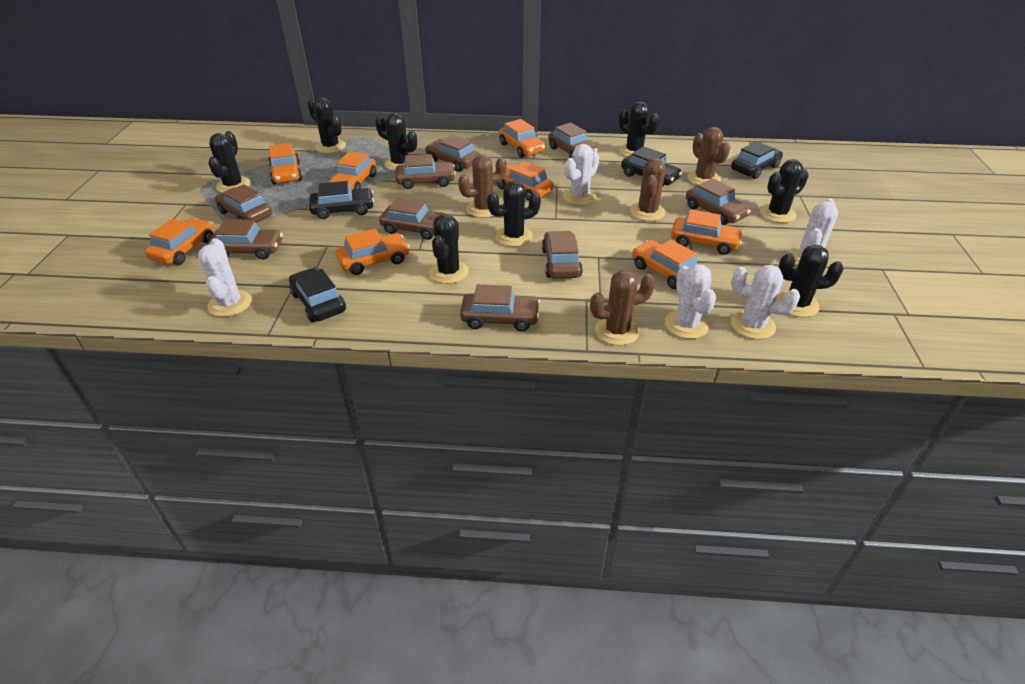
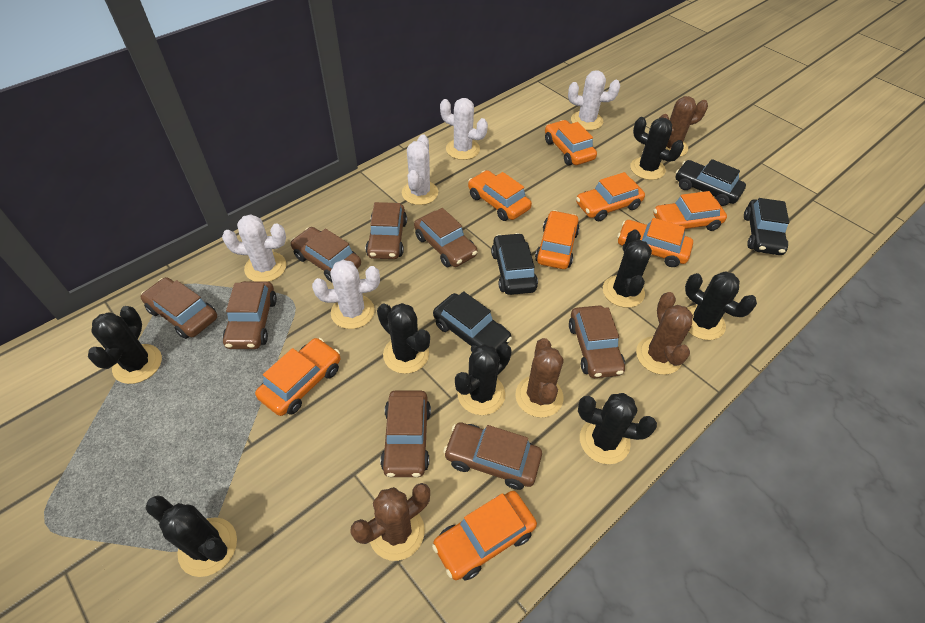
brown car: [207,220,283,260] [215,184,272,223] [379,197,445,240] [395,154,456,189] [425,135,480,172] [460,284,540,332] [542,231,583,279] [548,123,598,158] [686,178,751,225] = 9 -> [141,277,217,339] [223,281,277,349] [291,227,361,283] [366,202,407,259] [380,390,431,477] [414,208,478,267] [443,422,542,490] [569,306,625,378] = 8

